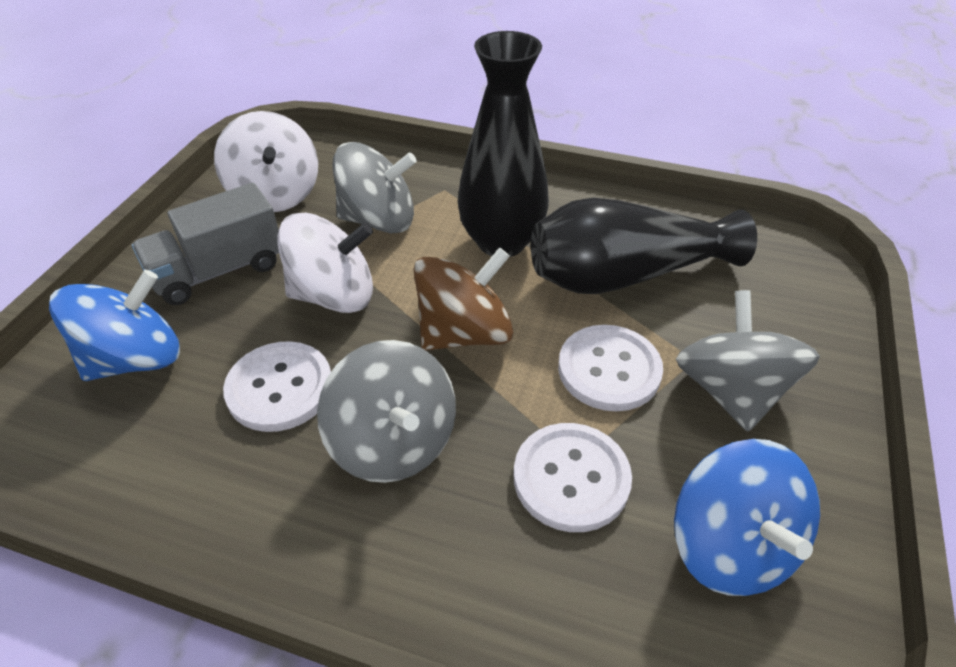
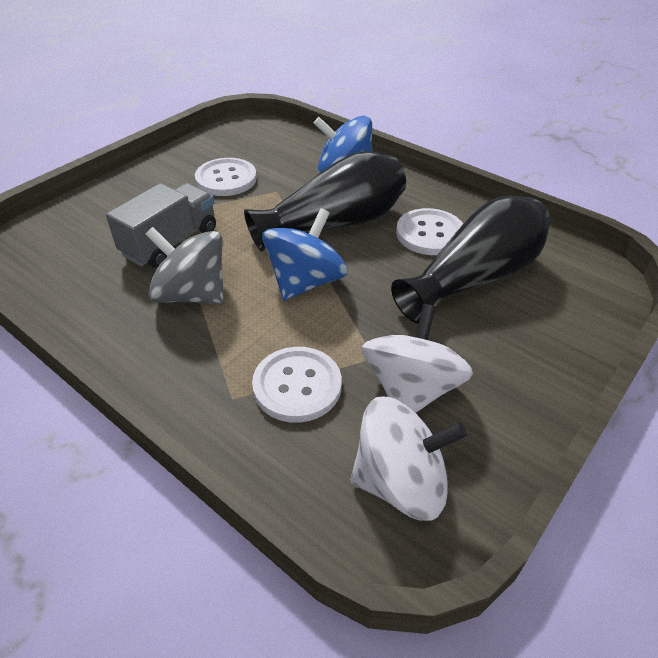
brown spinning top: [414,247,513,351] = 1 -> none = 0
grey spinning top: [317,340,456,483] [332,142,417,233] [676,290,820,431] = 3 -> [145,227,224,304] = 1

